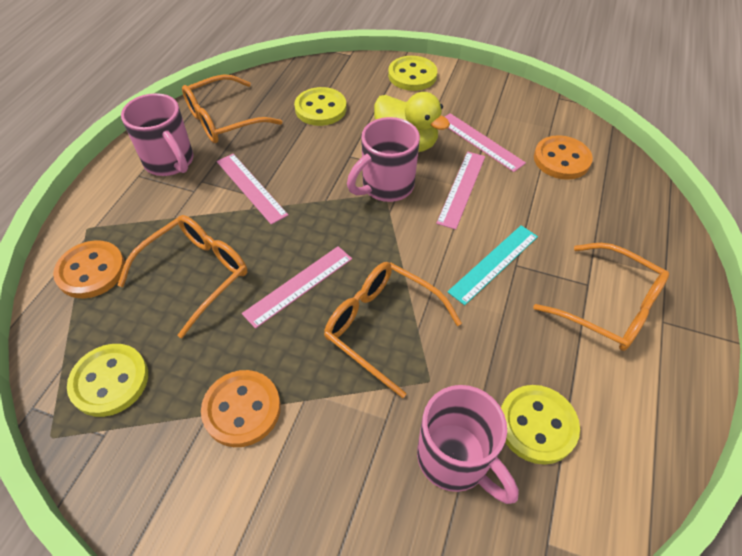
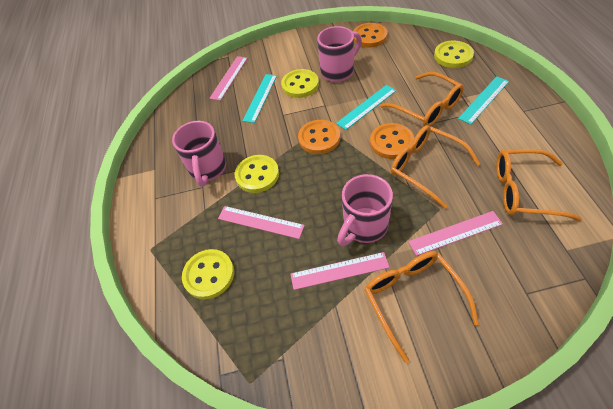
turquoise ruler: [447,225,538,305] = 1 -> [242,74,277,123] [336,85,396,130] [458,76,509,125] = 3
yellow duck: [374,92,450,152] = 1 -> none = 0

